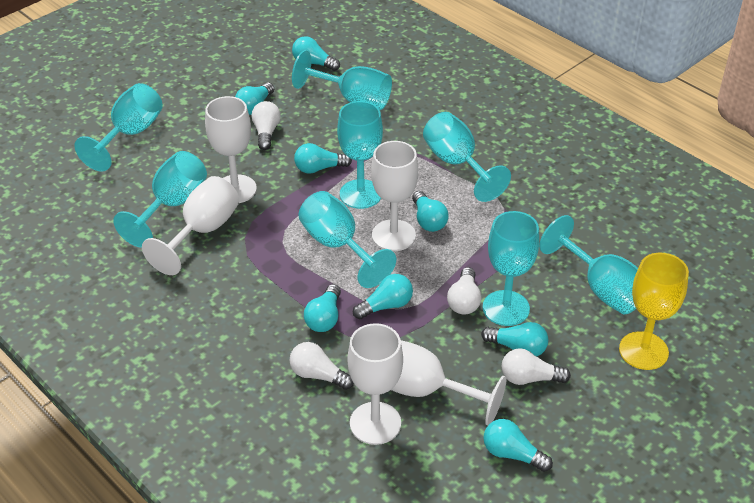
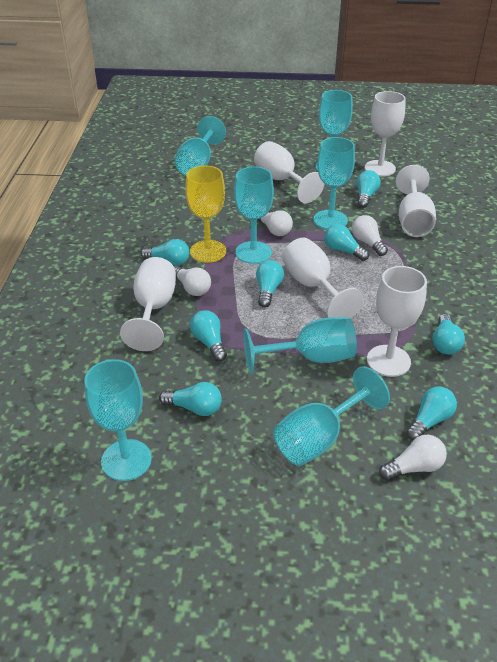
turquoise goblet: [75,83,163,172] [113,151,207,248] [292,50,392,110] [298,191,396,288] [337,101,383,209] [423,112,511,202] [482,211,539,326] [539,215,638,315] = 8 -> [85,359,152,481] [175,116,226,176] [234,166,274,264] [243,317,357,373] [273,367,390,466] [313,137,355,229] [315,90,353,171] = 7
white goblet: [142,176,239,275] [205,96,257,203] [347,323,403,445] [371,141,418,251] [391,340,507,425] = 5 -> [120,257,176,351] [254,141,324,203] [282,238,363,318] [365,91,406,177] [367,266,427,377] [396,165,436,237] = 6

